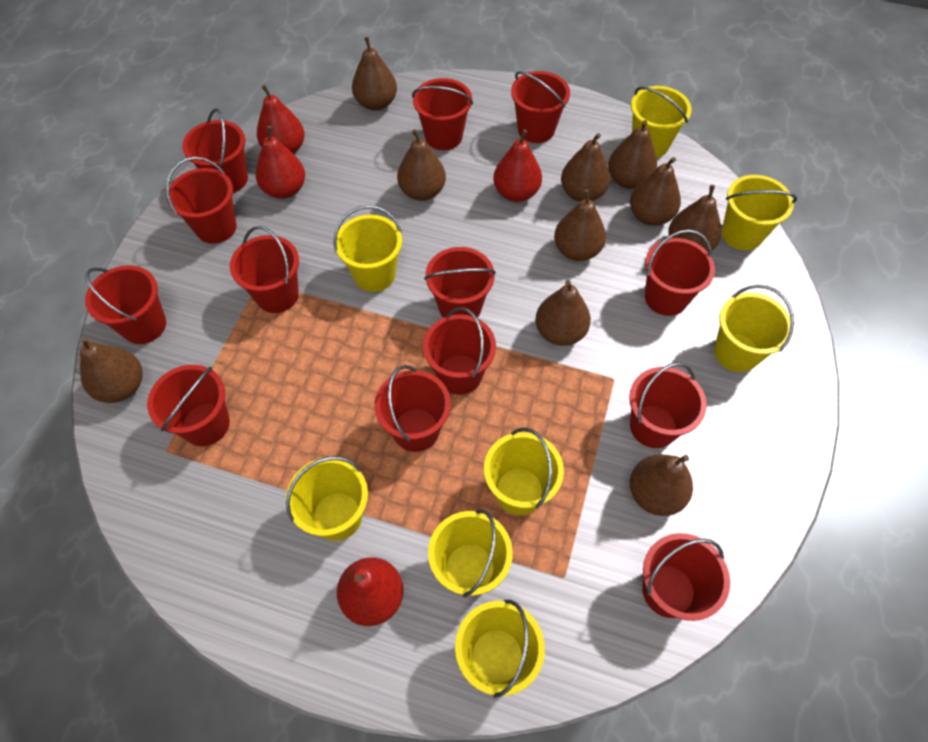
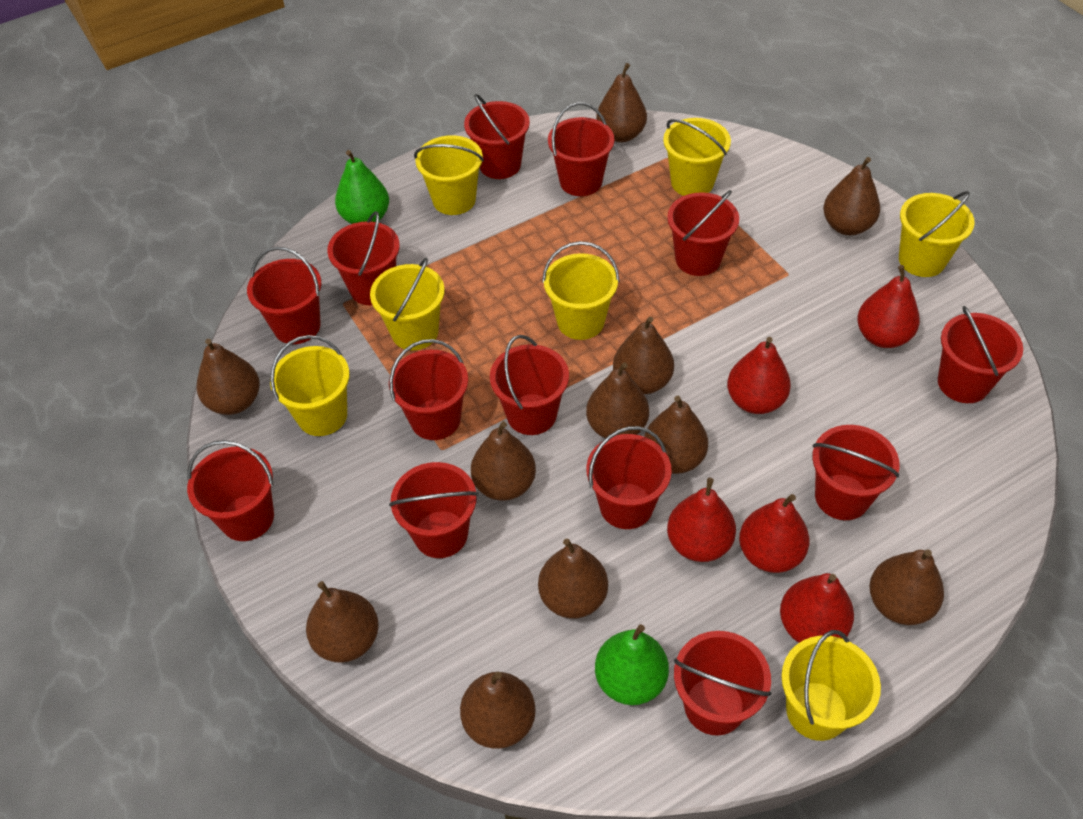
brown pear: [80,337,143,403] [352,37,397,111] [397,129,446,201] [535,280,591,346] [554,189,606,261] [561,133,610,202] [608,120,657,189] [630,157,681,226] [630,455,693,516] [668,185,721,251] = 10 -> [197,339,260,415] [306,581,379,663] [460,672,536,749] [471,421,536,501] [538,539,608,618] [586,362,649,438] [596,63,647,142] [613,317,674,394] [644,396,708,474] [823,157,880,235] [869,549,944,625] = 11
green pear: none = 0 -> [335,150,389,224] [595,624,669,705] = 2
red pear: [255,126,305,199] [257,85,305,154] [337,557,404,626] [493,129,542,202] = 4 -> [667,478,736,562] [727,337,791,414] [739,494,810,573] [780,573,854,643] [857,265,920,348] = 5
yellow bucket: [286,456,368,541] [333,205,402,292] [428,509,513,597] [455,600,545,698] [484,427,564,515] [631,86,692,158] [714,285,794,372] [722,175,797,251] = 8 -> [270,335,350,436] [370,258,445,350] [414,135,484,215] [542,241,620,340] [663,118,731,196] [781,630,881,741] [899,191,975,277] = 7

